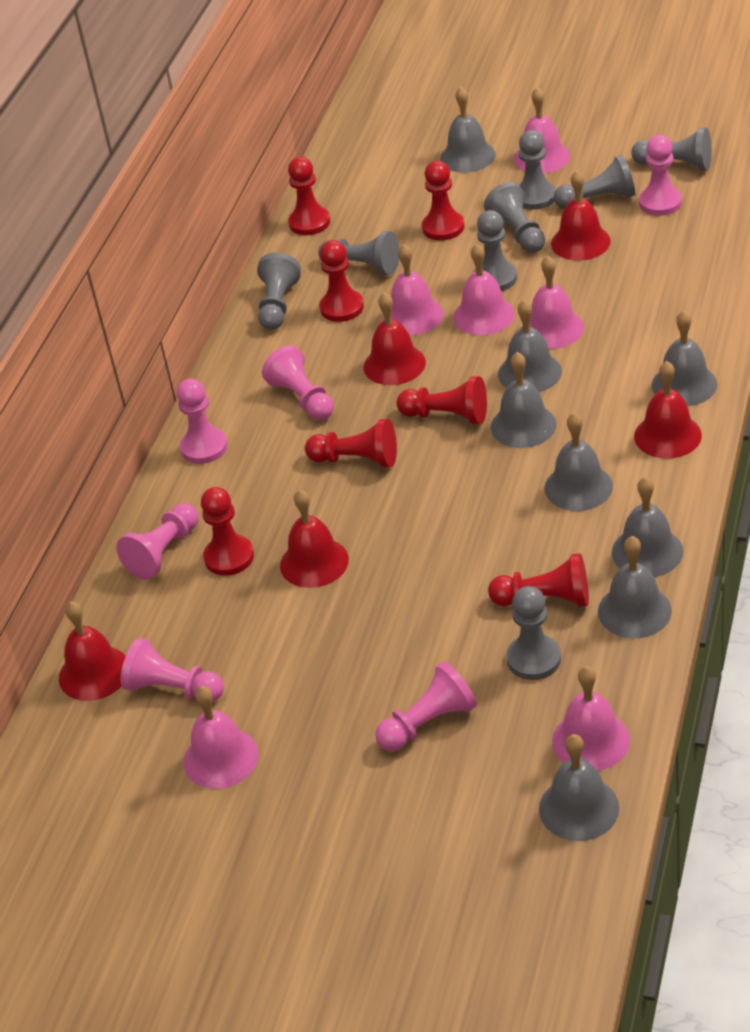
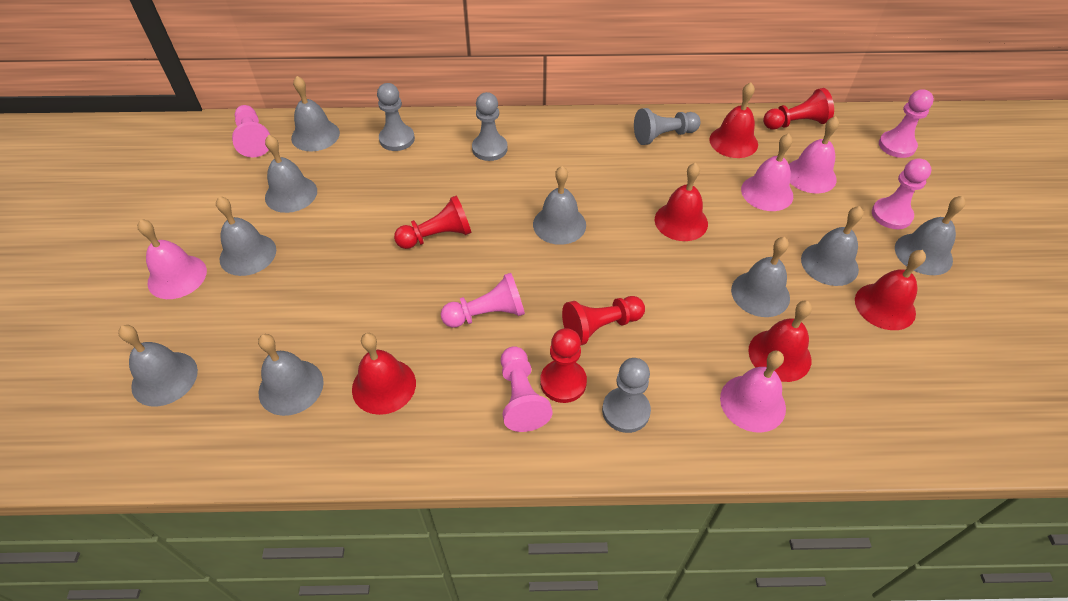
grey bell: [440,87,496,173] [491,352,556,448] [498,300,562,392] [539,734,619,841] [544,413,613,511] [598,536,672,638] [612,477,683,577] [651,310,717,406] = 8 -> [118,325,198,407] [216,196,276,276] [258,334,324,416] [265,135,317,213] [291,76,340,151] [533,166,586,245] [731,237,790,317] [801,206,863,286] [895,196,966,275] = 9
grey pawn: [257,252,301,330] [318,231,399,275] [473,210,517,291] [484,182,545,253] [506,586,561,680] [519,130,556,210] [554,155,635,209] [631,128,712,171] = 8 -> [377,83,415,151] [472,92,508,161] [602,358,651,433] [634,108,700,145] = 4
pink bell: [183,686,258,789] [383,244,444,335] [453,243,515,335] [514,87,570,174] [522,256,584,349] [552,666,630,771] = 6 -> [137,219,207,299] [720,350,786,433] [741,134,793,211] [789,116,839,193] = 4
pink pawn: [116,503,199,580] [121,638,224,702] [177,379,228,464] [262,345,334,420] [375,662,477,751] [639,135,682,216] = 6 -> [232,105,270,158] [441,273,525,328] [501,346,552,432] [872,158,931,229] [879,89,934,158] = 5
red pawn: [201,487,254,576] [288,157,330,235] [305,419,397,468] [319,240,364,322] [396,376,487,424] [422,161,465,241] [488,553,589,607] = 7 -> [394,196,471,249] [540,328,587,403] [562,296,645,345] [763,88,834,129] = 4

